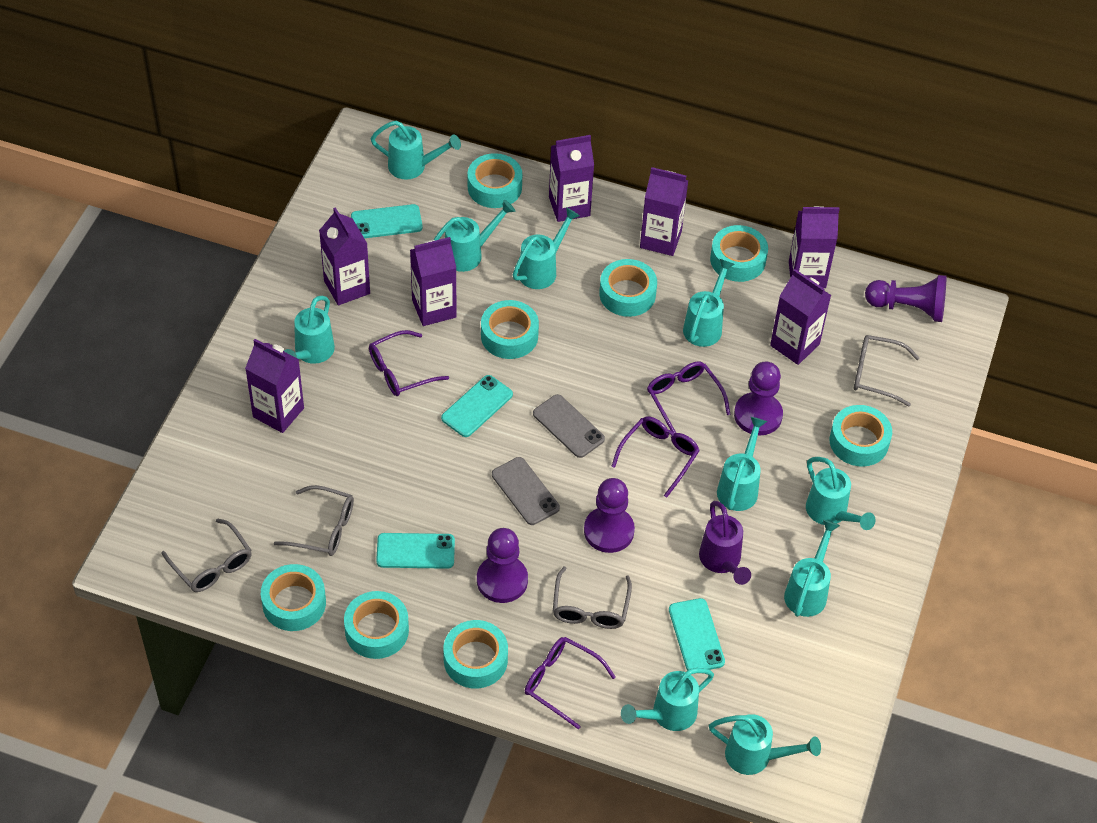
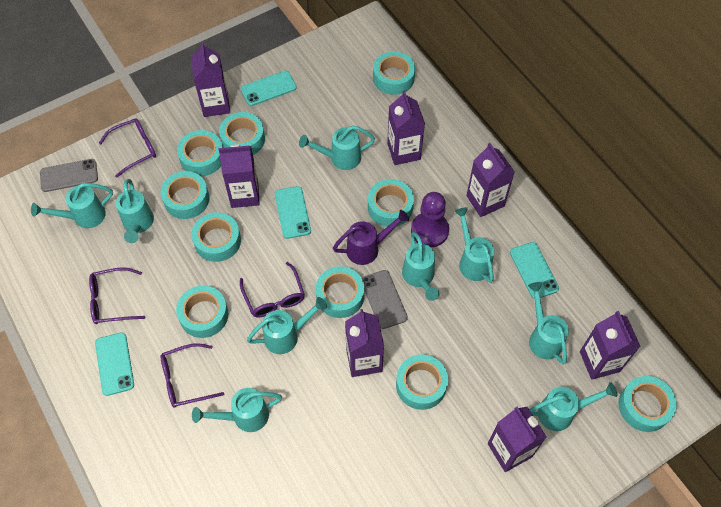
grey glasses: [162,518,252,592] [274,485,354,556] [553,567,632,629] [854,335,920,406] = 4 -> none = 0
purple pawn: [477,528,528,603] [584,478,635,553] [734,362,783,435] [865,275,946,322] = 4 -> [411,192,449,247] = 1
turquoise tape: [261,564,326,631] [344,591,409,659] [443,620,508,689] [468,153,522,208] [481,300,539,359] [599,259,657,317] [710,225,768,282] [829,405,892,467] = 8 -> [161,171,210,219] [176,286,228,338] [177,130,223,176] [191,212,241,262] [219,112,265,155] [315,266,364,318] [368,179,414,227] [373,51,415,95] [396,354,448,410] [618,376,677,432] = 10
turquoise watering can: [284,296,335,364] [371,121,461,180] [433,200,515,272] [513,207,580,289] [621,668,714,731] [683,259,735,347] [709,714,821,775] [717,417,767,511] [784,520,840,617] [806,457,876,530] = 10 -> [31,183,113,228] [116,179,154,243] [192,388,282,432] [247,297,327,354] [299,125,375,170] [402,232,440,301] [454,207,494,283] [528,282,569,364] [529,382,617,431] = 9

